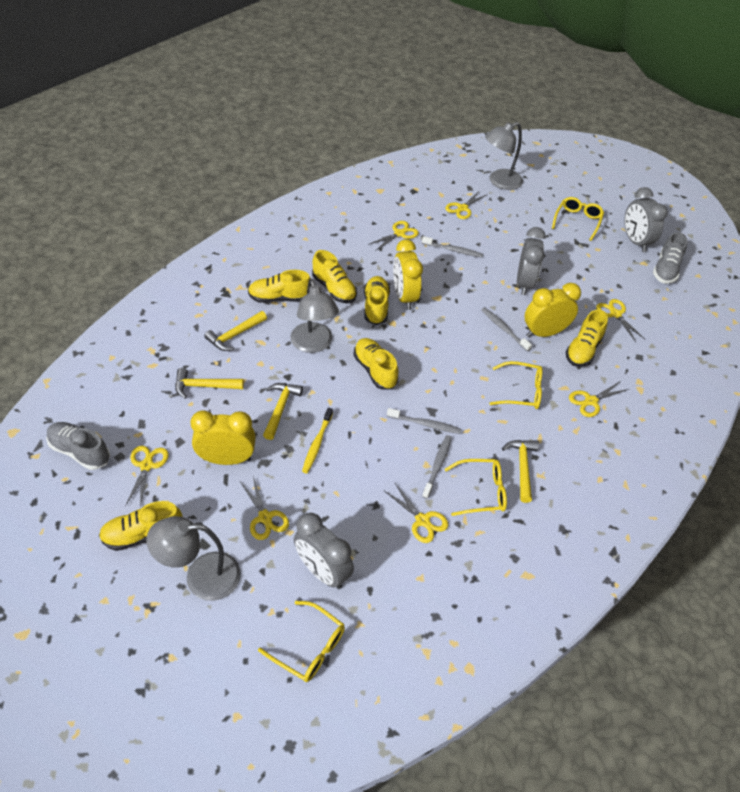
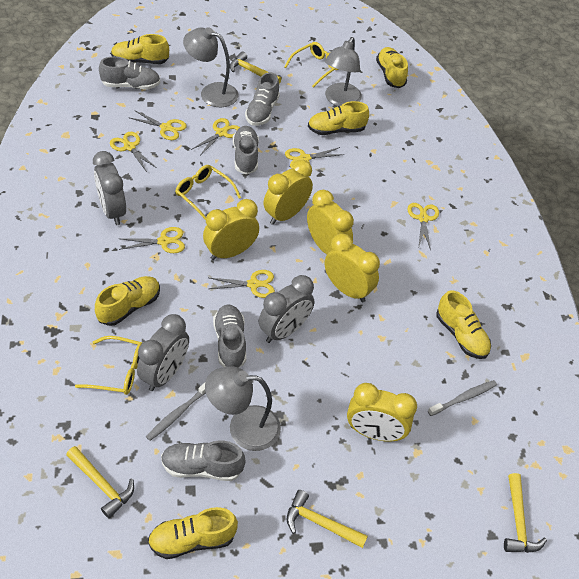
grey shoe: [46,422,110,470] [653,232,688,284] = 2 -> [99,56,160,90] [161,441,245,481] [213,304,246,368] [233,126,259,175] [245,72,280,126] = 5
grey toothbrush: [387,408,462,434] [422,236,483,258] [422,435,452,499] [481,307,532,351] = 4 -> [146,383,206,441] [428,380,497,416] = 2
yellow clock: [190,410,256,465] [393,239,423,310] [525,283,581,337] = 3 -> [203,199,259,260] [263,160,313,225] [307,190,354,254] [324,233,380,302] [347,383,417,442] = 5
yellow glasses: [258,601,345,682] [445,459,507,516] [489,361,543,409] [552,197,604,241] = 4 -> [75,336,142,395] [176,165,241,220] [285,42,339,88] = 3
yellow toothbrush: [302,408,333,473] = 1 -> none = 0

